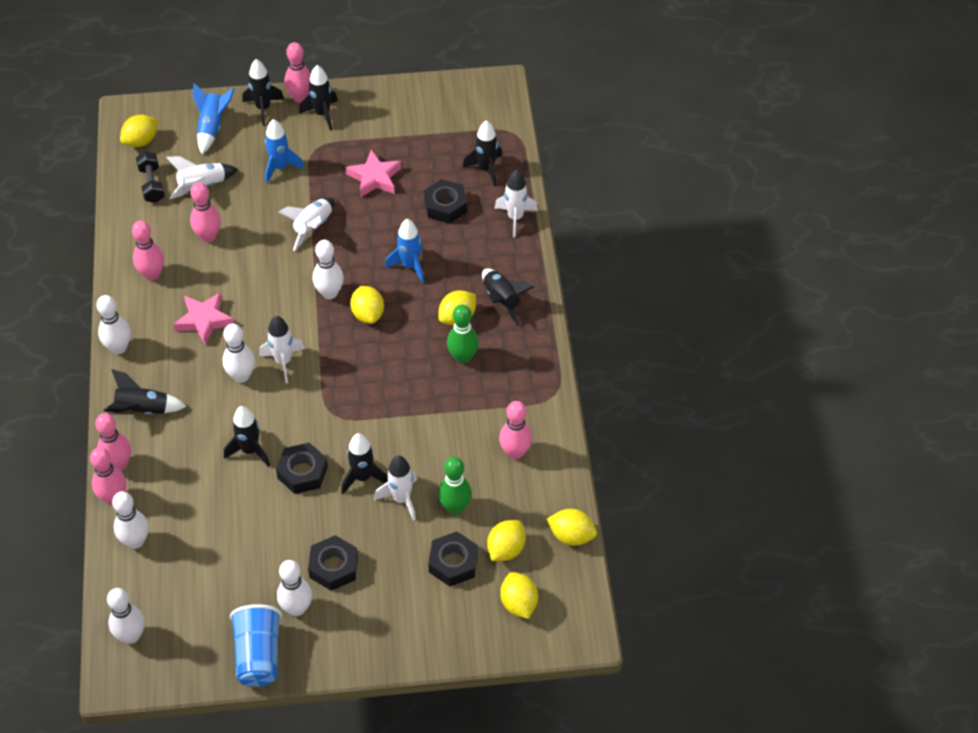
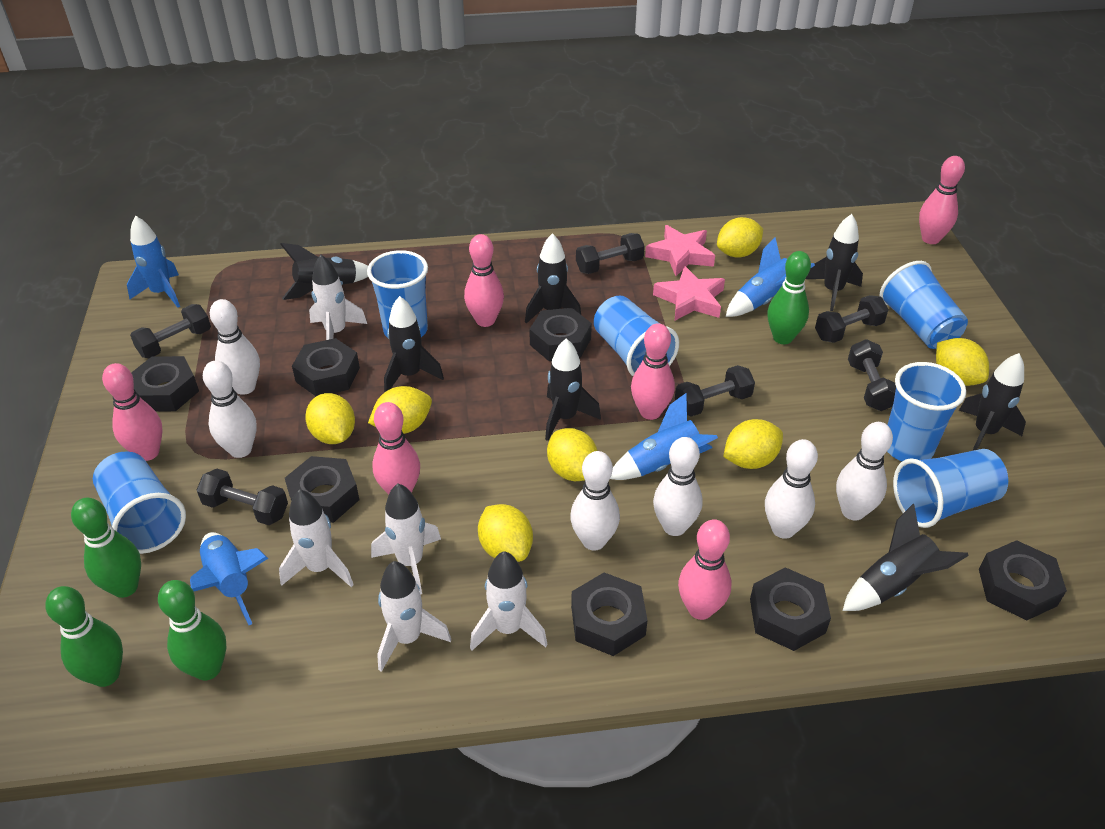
black dumbbell: [136,151,165,203] = 1 -> [130,304,211,358] [197,469,288,525] [576,233,645,274] [675,365,755,417] [815,295,889,343] [848,339,896,411] = 6
black nut: [276,443,328,494] [308,535,358,591] [424,179,467,224] [428,531,478,587] = 4 -> [131,356,199,412] [285,456,359,523] [292,338,360,396] [529,308,592,361] [571,573,648,656] [750,567,831,651] [979,540,1067,620] = 7
blue cup: [230,604,282,687] = 1 -> [93,451,186,554] [367,250,428,338] [594,295,679,376] [879,261,968,349] [887,362,966,461] [893,449,1008,528] = 6
blue rocket: [192,83,234,154] [265,119,304,184] [385,219,424,284] = 3 -> [127,216,180,308] [190,532,268,625] [610,393,718,480] [725,237,815,317] = 4
green bowling pin: [438,457,472,514] [447,305,479,364] = 2 -> [45,586,123,687] [71,498,141,598] [158,580,226,680] [767,251,811,344] = 4
yellow lemon: [120,115,158,147] [350,286,384,324] [438,290,476,326] [487,520,526,561] [500,572,538,619] [547,509,597,546] = 6 -> [305,393,355,444] [368,386,432,434] [478,504,533,562] [547,428,598,481] [717,217,763,258] [723,419,783,469] [936,338,989,386] = 7

